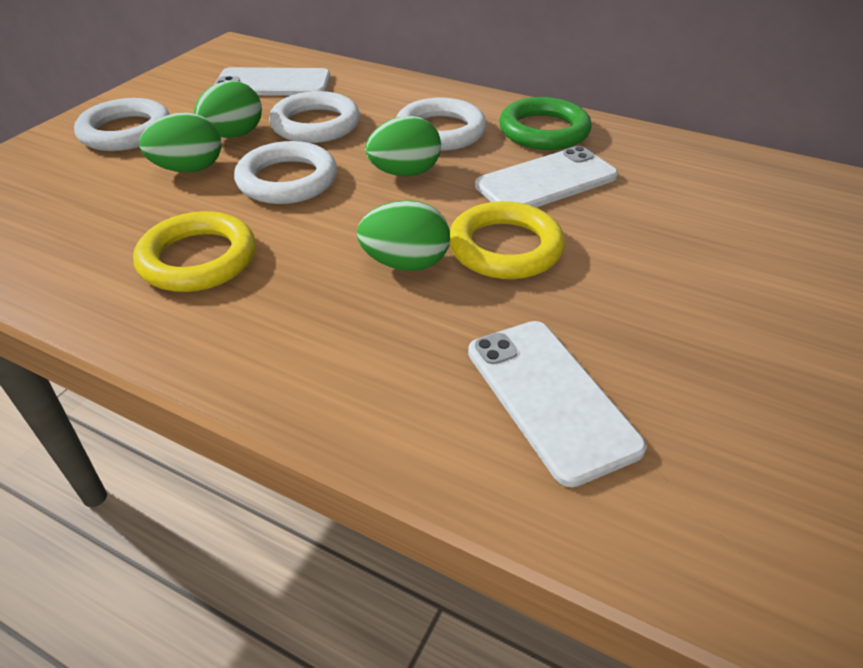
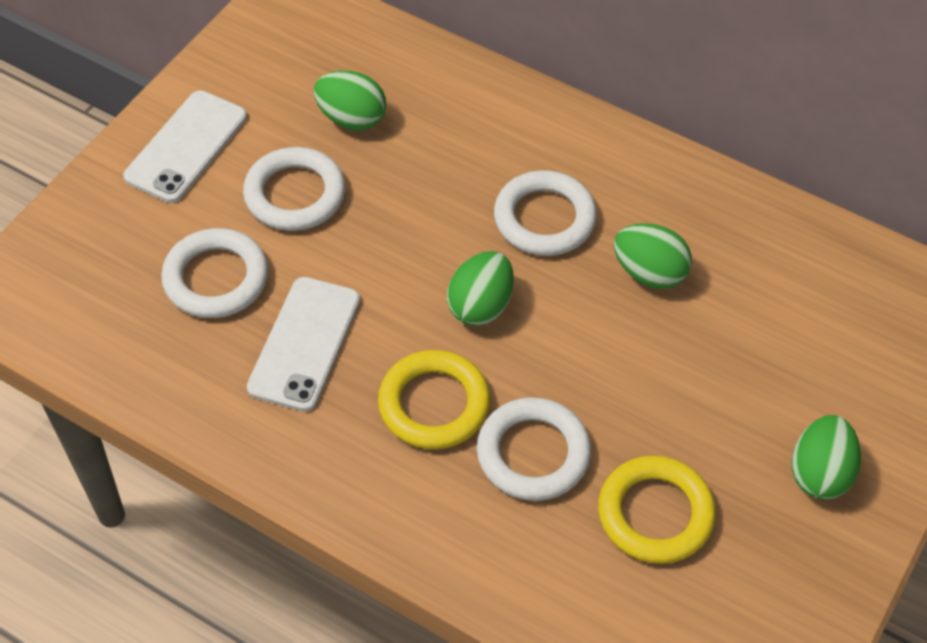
green ring: [500,97,592,150] = 1 -> none = 0
white phone: [214,67,330,96] [468,321,647,487] [475,146,618,207] = 3 -> [123,90,247,203] [247,277,360,412] = 2

